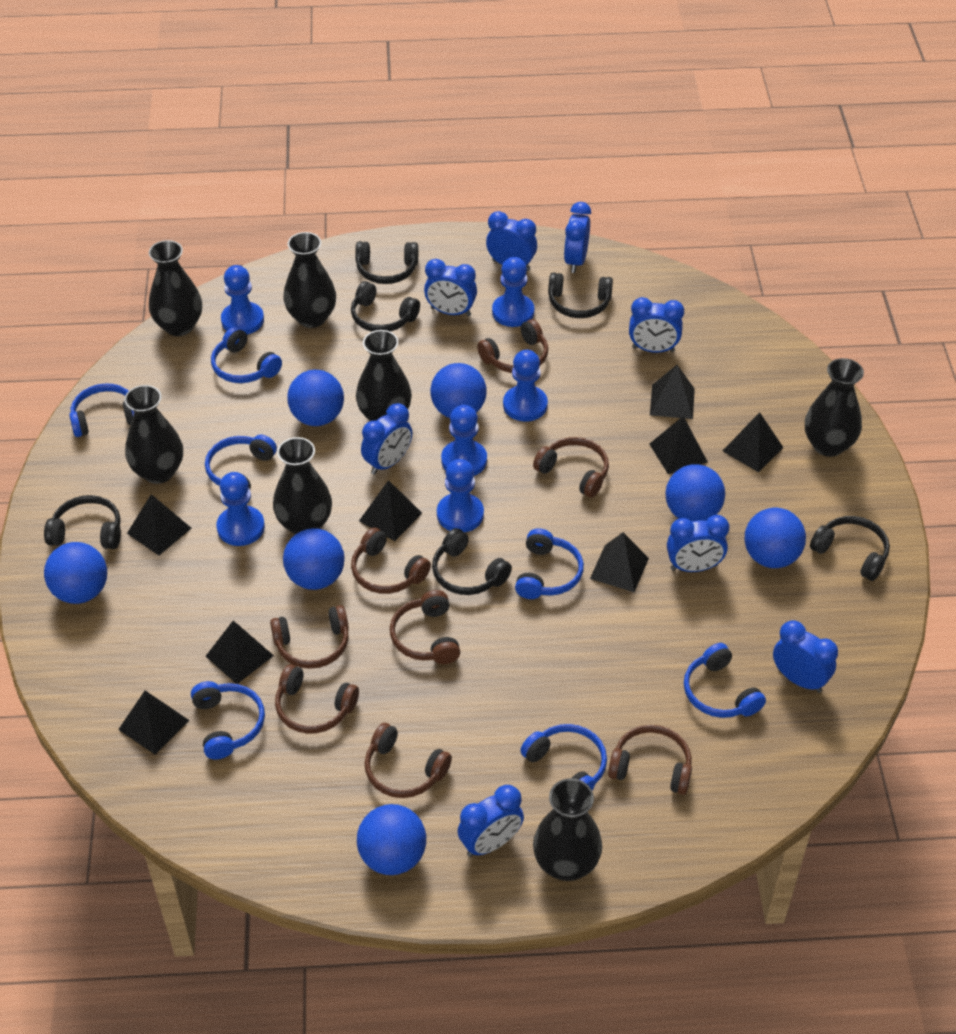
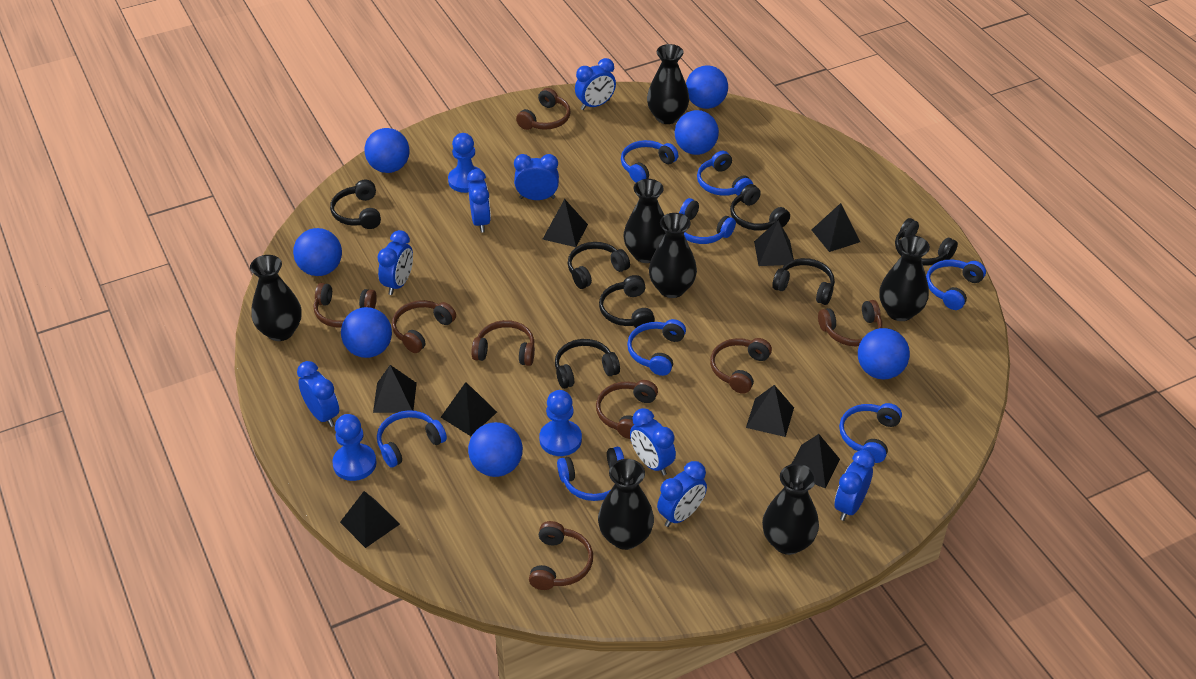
black headphones: [44,495,121,549] [351,281,420,331] [355,241,418,284] [432,528,512,595] [548,273,613,318] [810,516,890,581] = 6 -> [330,180,381,229] [555,339,620,389] [567,242,630,289] [599,275,655,328] [730,184,790,231] [772,258,835,305] [895,218,958,265] = 7
blue headphones: [69,383,134,437] [191,681,265,760] [205,435,277,489] [211,327,282,383] [515,528,584,599] [520,724,607,790] [684,643,766,718] = 7 -> [377,410,447,468] [557,447,624,501] [621,140,678,183] [627,319,686,376] [679,198,736,244] [697,151,753,196] [839,403,902,463] [926,260,986,310] = 8
blue pawn: [216,472,265,546] [221,265,264,334] [437,459,484,532] [441,405,487,476] [492,257,534,327] [503,350,548,422] = 6 -> [332,414,377,481] [448,133,484,193] [539,390,582,456] = 3

